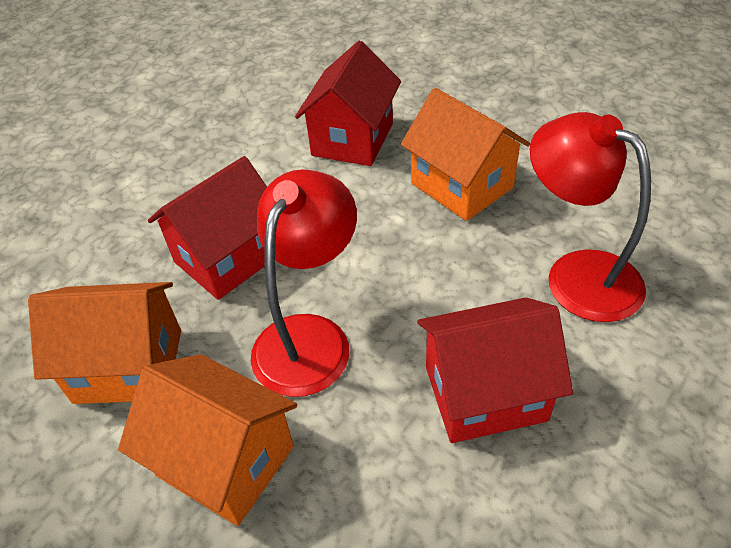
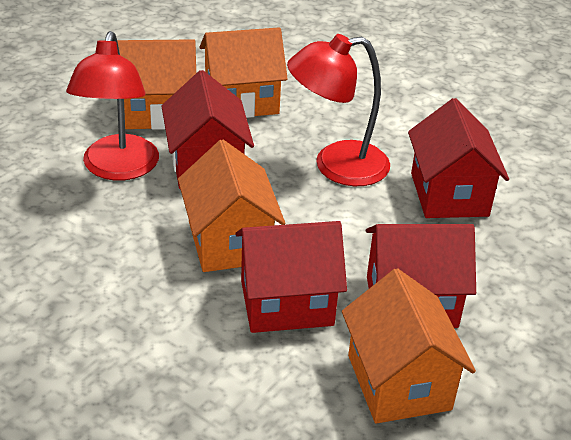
orange house: [28,282,181,404] [118,354,297,526] [401,88,530,221] = 3 -> [117,39,196,130] [178,140,285,272] [200,27,288,118] [342,268,476,424] = 4
red house: [148,156,267,300] [295,41,401,166] [417,297,573,443] = 3 -> [162,70,254,189] [235,221,347,333] [366,224,476,328] [408,98,509,218] = 4

